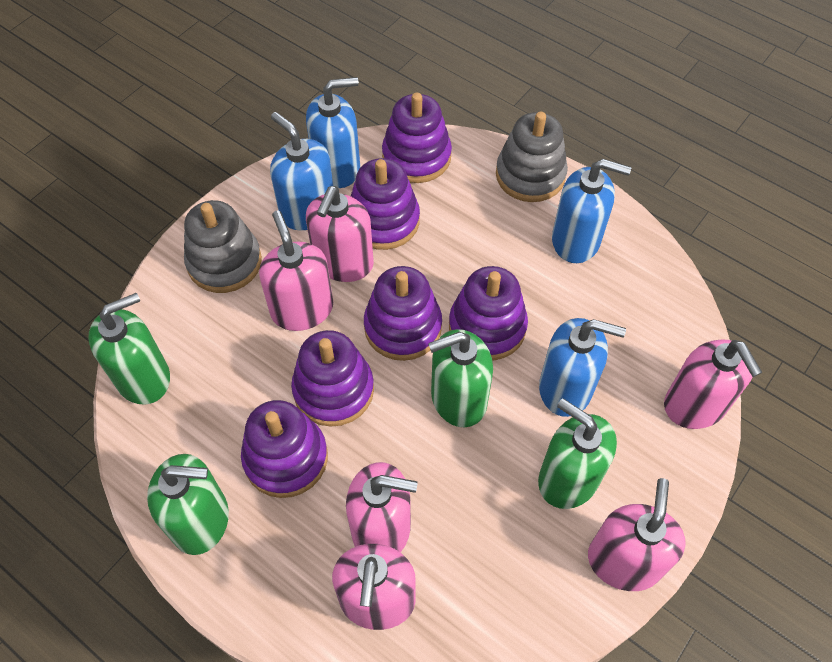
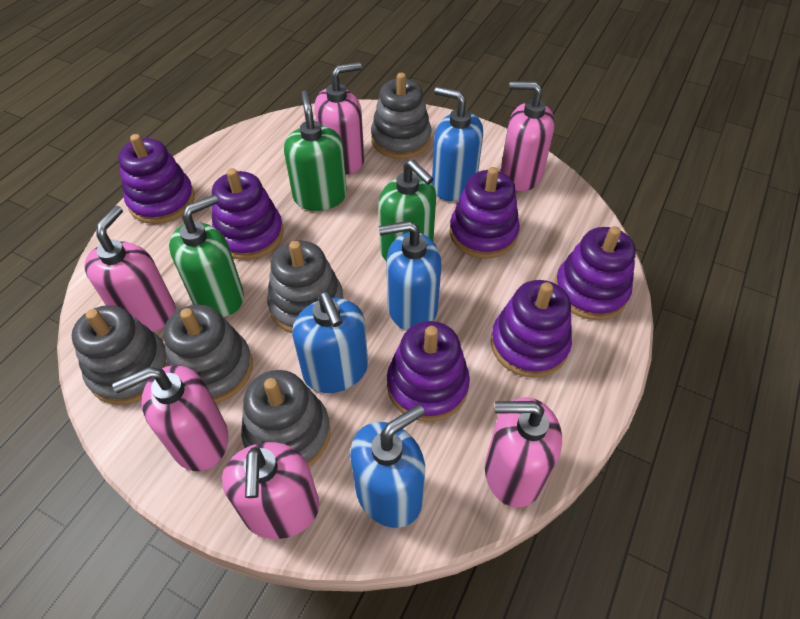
green soap dispenser: [88,293,170,405] [147,454,229,555] [428,329,493,428] [538,398,617,509] = 4 -> [169,194,244,317] [284,90,347,211] [378,160,436,261] = 3
grey stacking toy: [184,200,262,293] [496,112,568,202] = 2 -> [72,305,167,405] [164,304,253,403] [241,370,330,466] [267,241,344,333] [371,73,431,159] = 5

